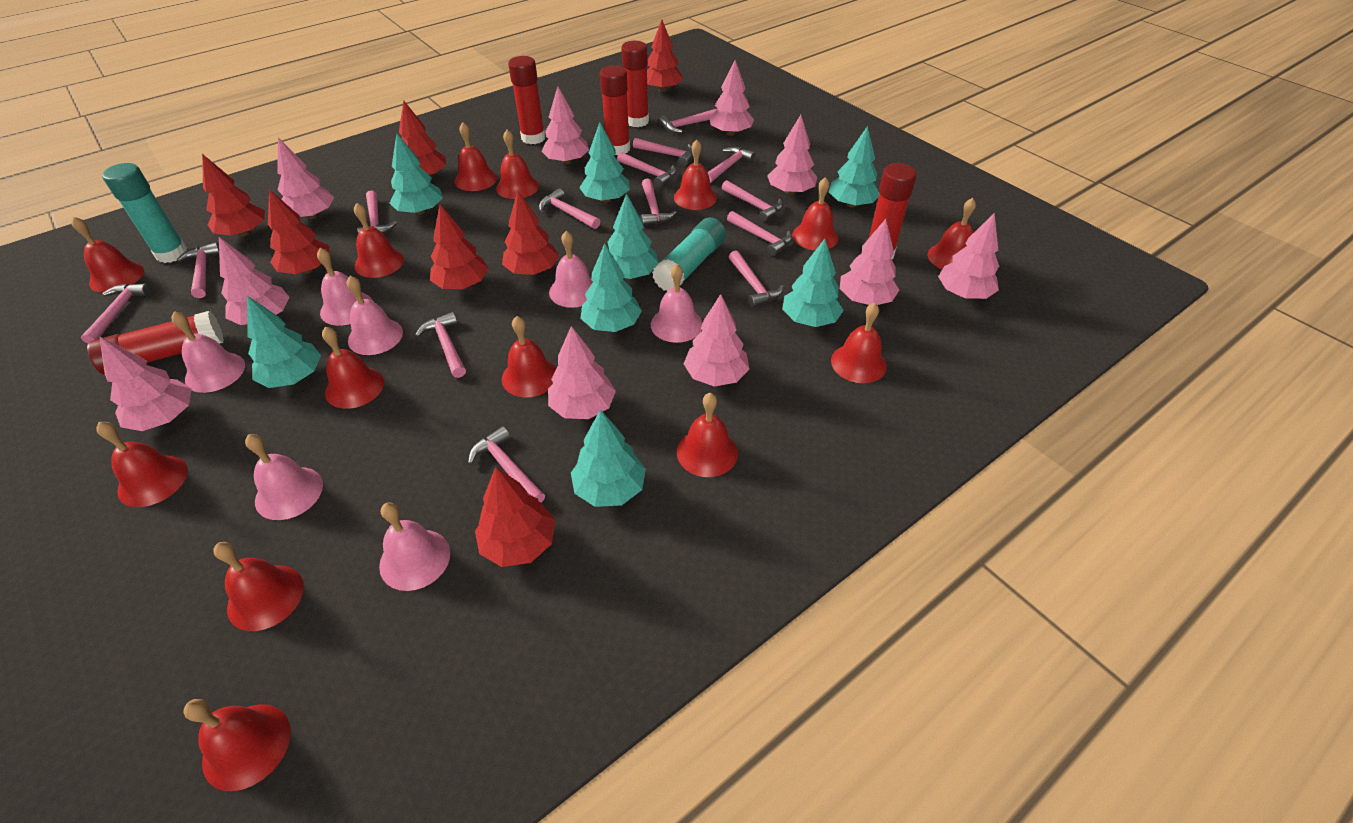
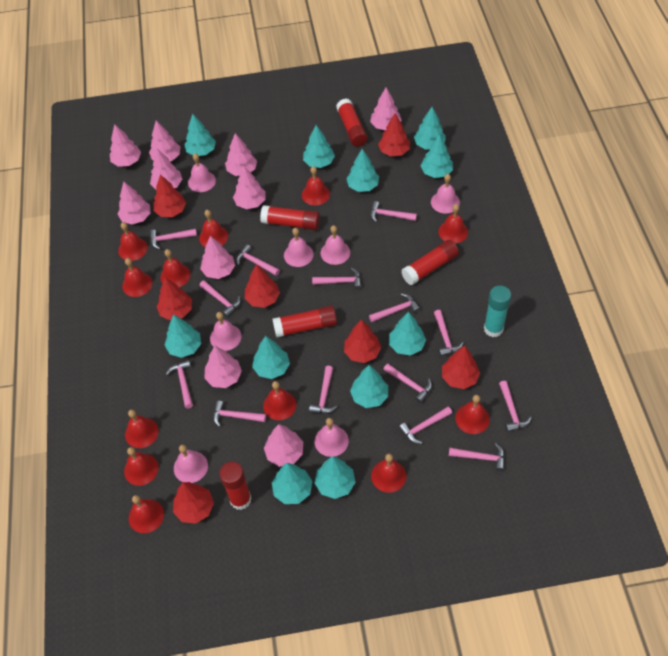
red bell: [72,217,144,293] [96,422,188,507] [183,699,291,791] [213,542,304,631] [322,327,384,409] [354,203,404,278] [455,122,497,191] [496,130,539,199] [502,316,557,397] [674,140,717,210] [677,393,738,477] [792,177,839,250] [831,303,887,383] [928,198,976,269] = 14 -> [118,222,148,261] [122,258,152,297] [124,447,159,486] [125,410,159,448] [129,495,164,533] [160,249,191,287] [199,210,228,247] [263,381,296,420] [302,166,330,206] [371,454,406,493] [438,204,468,244] [455,395,490,434] = 12
turquoise glue stick: [102,163,187,263] [652,217,726,291] = 2 -> [484,285,511,337] = 1
turquoise tree: [247,296,321,388] [390,133,443,215] [571,409,646,507] [579,122,630,203] [581,243,642,332] [608,193,659,279] [782,239,844,327] [829,126,879,207] = 8 -> [165,314,201,358] [184,114,216,156] [252,336,290,379] [272,463,312,504] [303,125,335,168] [315,456,356,499] [346,149,379,192] [350,365,388,408] [389,312,426,356] [414,107,446,150] [421,134,453,178] = 11

